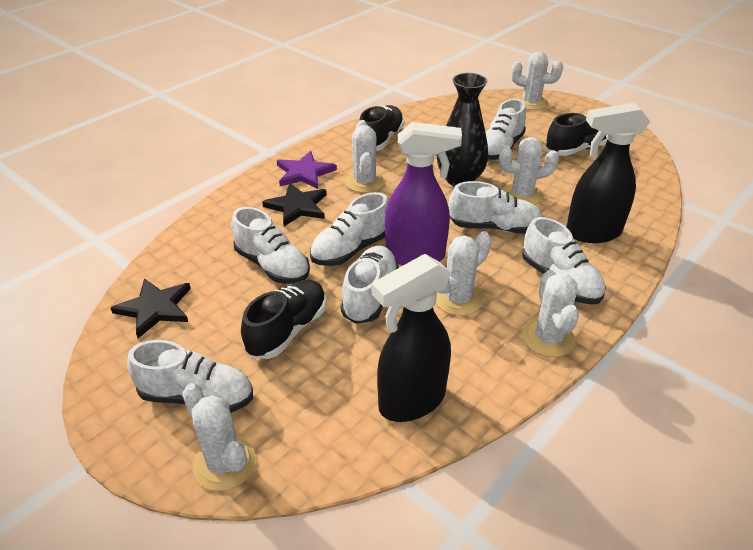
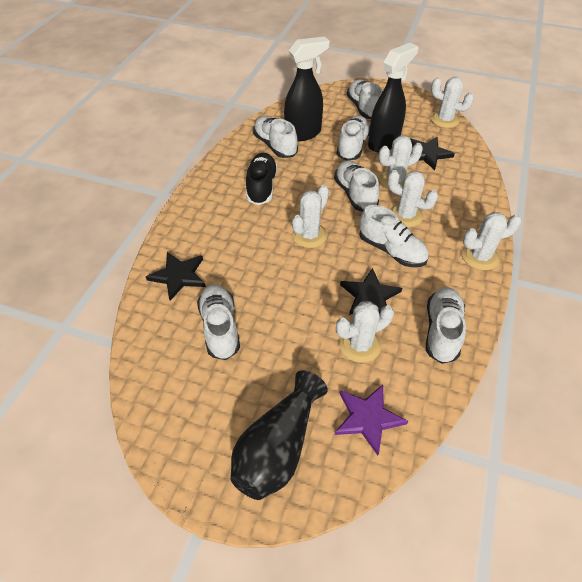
black shoe: [241,280,327,359] [359,105,404,151] [545,113,607,156] = 3 -> [246,153,278,205] = 1
black star: [111,278,191,338] [262,183,327,226] = 2 -> [146,252,206,301] [340,268,402,315] [411,137,455,170] = 3
purple spray bottle: [385,122,462,265] = 1 -> none = 0

